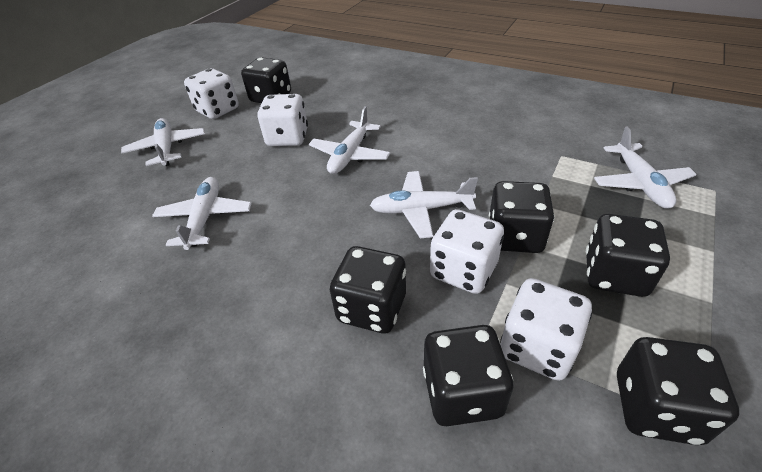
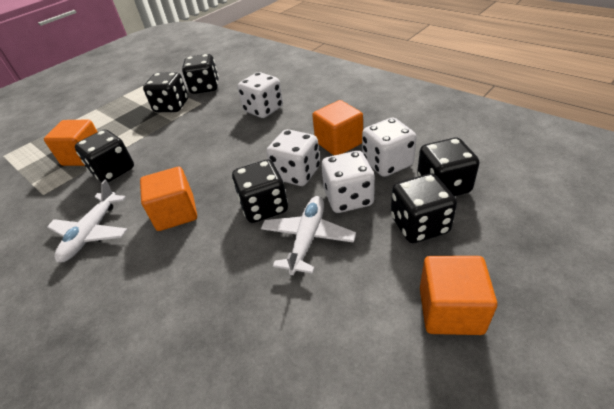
orange cube: none = 0 -> [44,119,98,166] [140,167,197,231] [312,100,363,155] [420,256,497,335] = 4
white plane: [121,118,205,166] [152,177,252,250] [309,106,390,174] [370,171,478,238] [594,126,697,209] = 5 -> [47,180,127,262] [261,196,356,275] = 2

